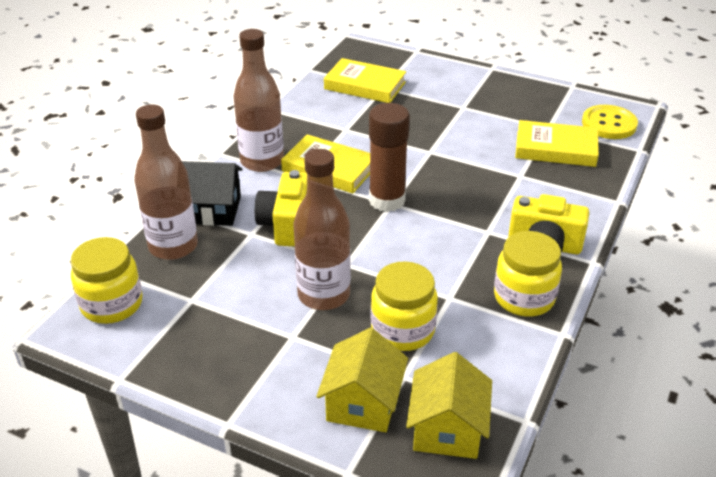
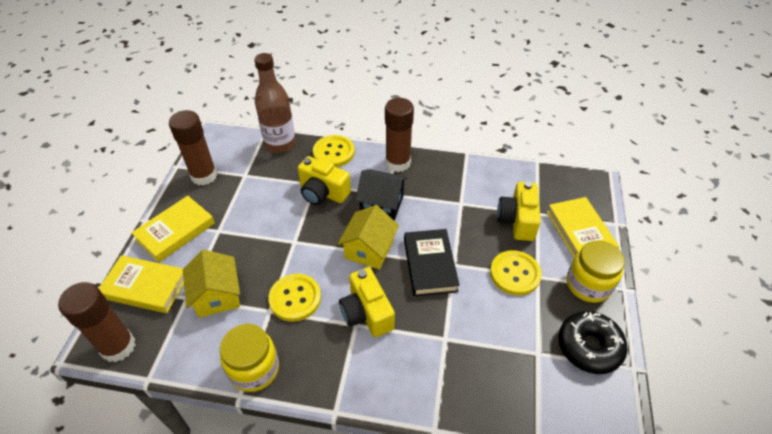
black book: none = 0 -> [404,229,460,297] = 1
black donut: none = 0 -> [558,311,628,374] = 1
brown bottle: [134,105,198,260] [233,29,284,172] [293,149,351,310] = 3 -> [254,53,296,153] = 1
brown glue stick: [369,103,410,212] = 1 -> [58,282,136,362] [169,110,217,186] [385,98,414,172] = 3
yellow button: [582,105,638,139] = 1 -> [268,274,321,322] [313,135,355,167] [490,250,542,295] = 3
yellow camera: [255,170,307,246] [508,194,589,254] = 2 -> [298,156,351,205] [339,267,395,337] [497,181,541,241] = 3
yellow jar: [70,237,143,324] [371,261,438,351] [494,231,562,317] = 3 -> [220,324,279,392] [567,240,625,303] = 2

